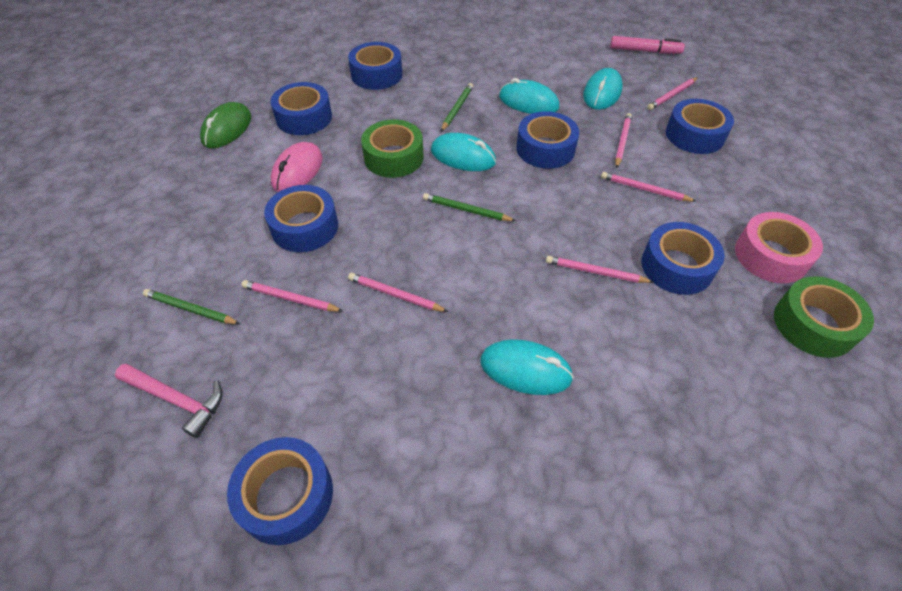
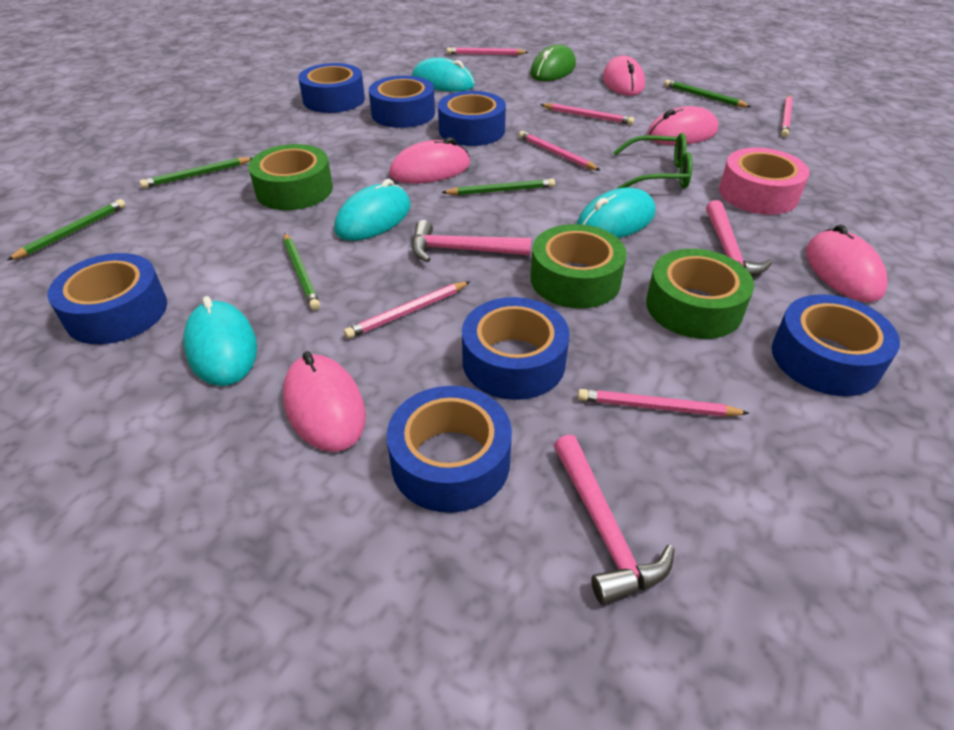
green glasses: none = 0 -> [613,133,692,189] = 1
green pencil: [143,289,240,324] [423,193,516,221] [441,83,473,131] = 3 -> [7,199,126,260] [139,157,252,188] [284,233,320,310] [441,179,555,195] [664,80,751,107] = 5
green tape: [361,120,424,178] [774,276,874,358] = 2 -> [248,144,333,210] [531,224,627,309] [646,249,754,339] = 3
pink hammer: [115,364,223,438] = 1 -> [412,220,531,262] [554,434,675,605] [706,200,772,276] = 3
pink marker: [610,36,685,54] = 1 -> none = 0
pink mouse: [271,142,323,192] = 1 -> [283,351,366,452] [389,137,470,183] [603,55,645,96] [647,106,718,145] [806,224,888,302] = 5

